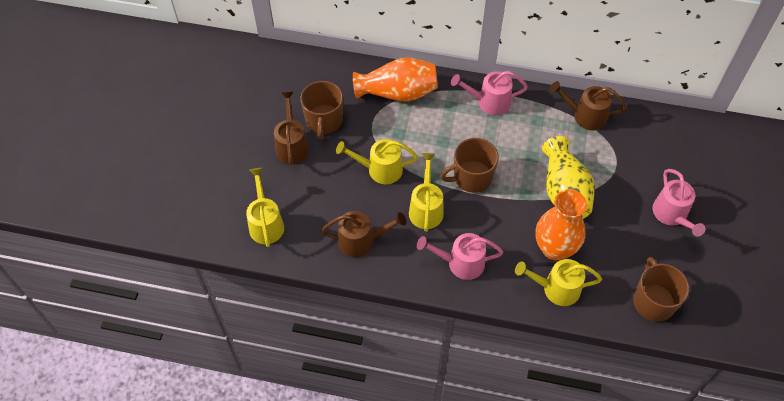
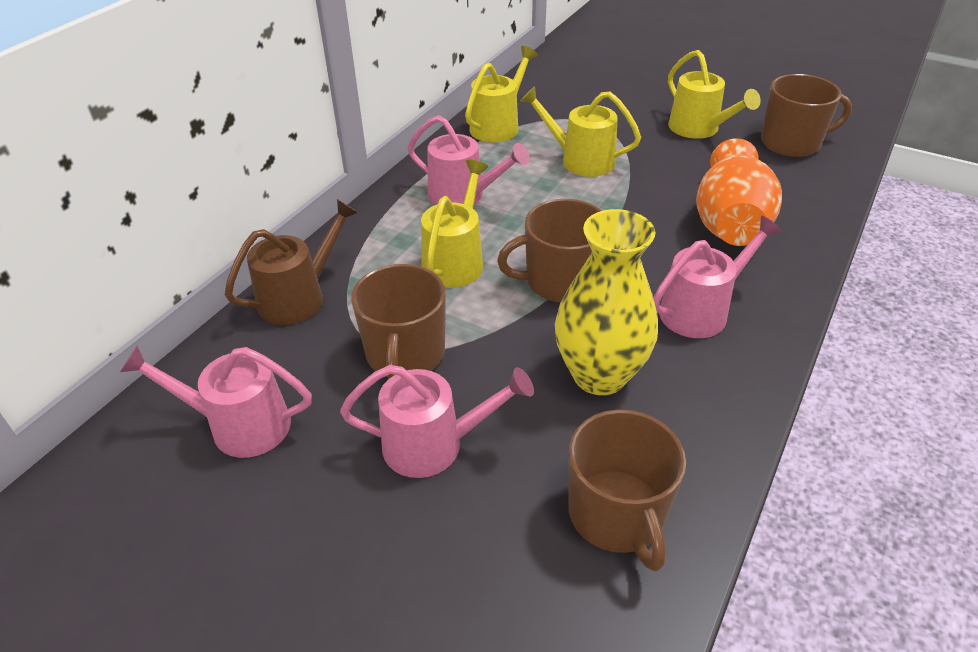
brown mug: [300,81,343,140] [440,138,499,193] [633,257,689,322] = 3 -> [351,264,446,379] [497,199,602,302] [568,410,686,571] [761,74,852,157] = 4
brown watering can: [274,92,309,165] [321,211,407,257] [550,81,627,130] = 3 -> [225,199,358,325] = 1
orange vase: [353,58,438,102] [536,189,587,260] = 2 -> [696,138,782,246] = 1
pink watering can: [417,233,503,280] [451,71,528,115] [652,169,706,237] = 3 -> [120,346,312,458] [340,365,534,478] [408,115,529,205] [653,215,782,338] = 4

